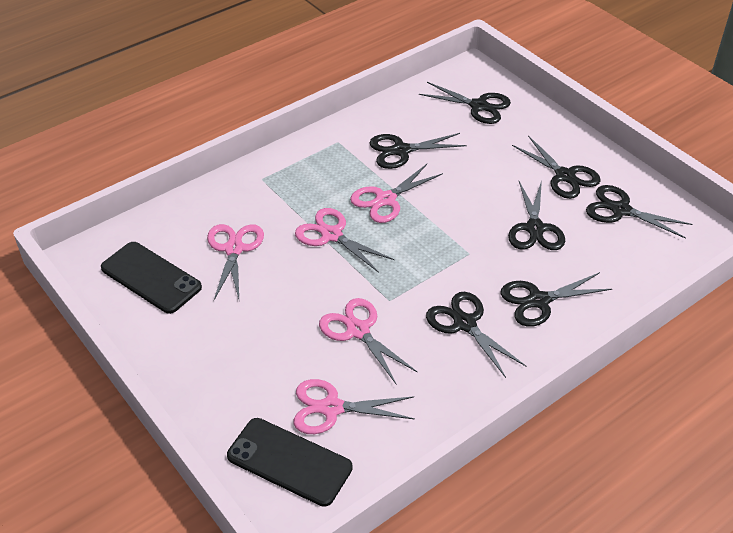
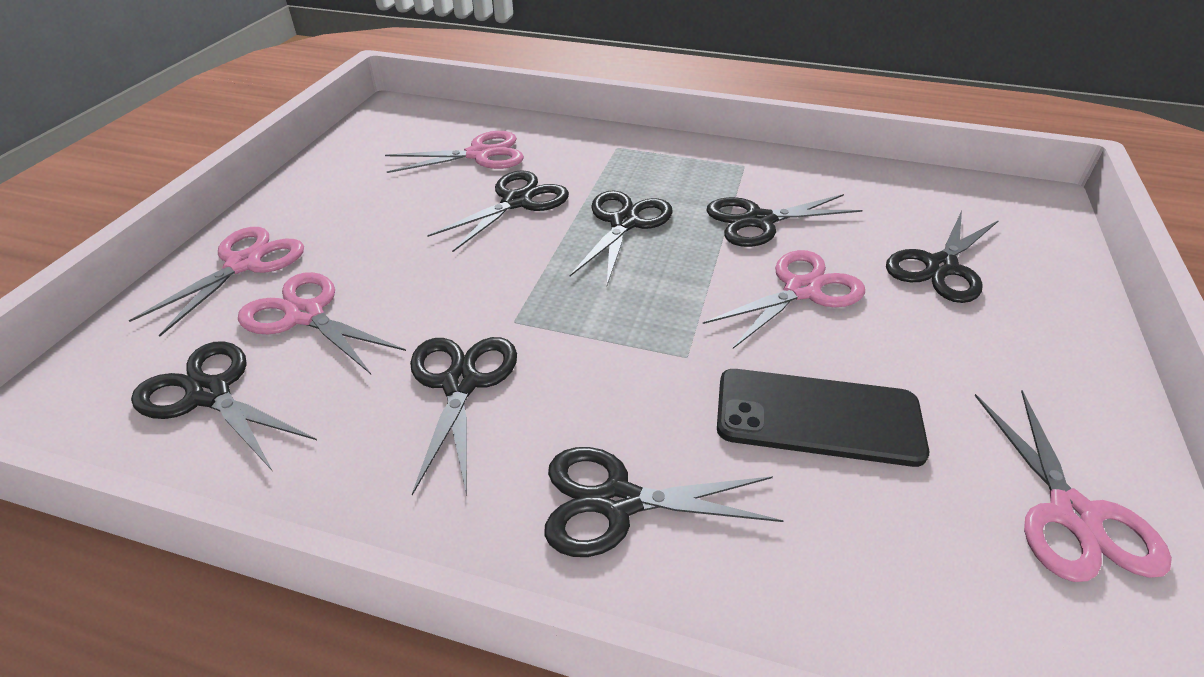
black phone: [101,242,202,314] [227,418,353,507] = 2 -> [717,369,929,467] = 1

